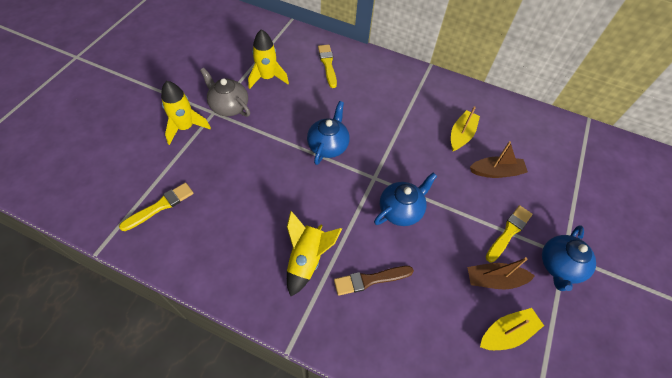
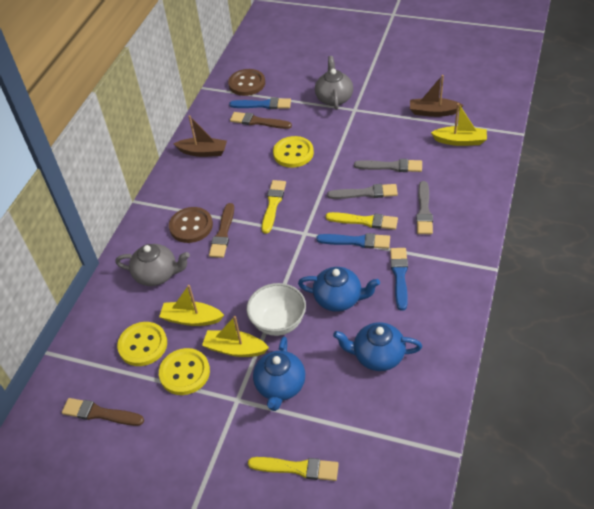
blue brush: none = 0 -> [229,98,291,109] [316,233,390,249] [390,248,408,311] = 3
brown brush: [334,266,414,296] = 1 -> [62,398,144,426] [209,203,234,258] [230,112,292,129] = 3
brown button: none = 0 -> [169,207,213,243] [228,69,265,96] = 2
grey brush: none = 0 -> [327,184,398,199] [354,159,422,172] [416,181,433,234] = 3
grey teapot: [200,68,250,117] = 1 -> [115,244,190,286] [315,56,353,110] = 2
white bowl: none = 0 -> [247,283,306,336] = 1
yellow boat: [451,106,480,151] [480,308,544,350] = 2 -> [159,285,224,326] [202,316,269,357] [431,103,487,146] = 3
yellow button: none = 0 -> [117,322,167,366] [159,348,210,395] [273,136,314,168] = 3
yellow rocket: [161,81,211,145] [248,29,289,89] [287,211,342,296] = 3 -> none = 0

